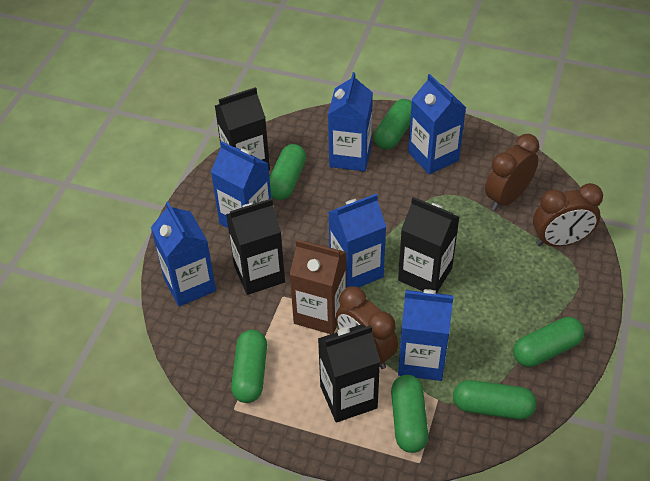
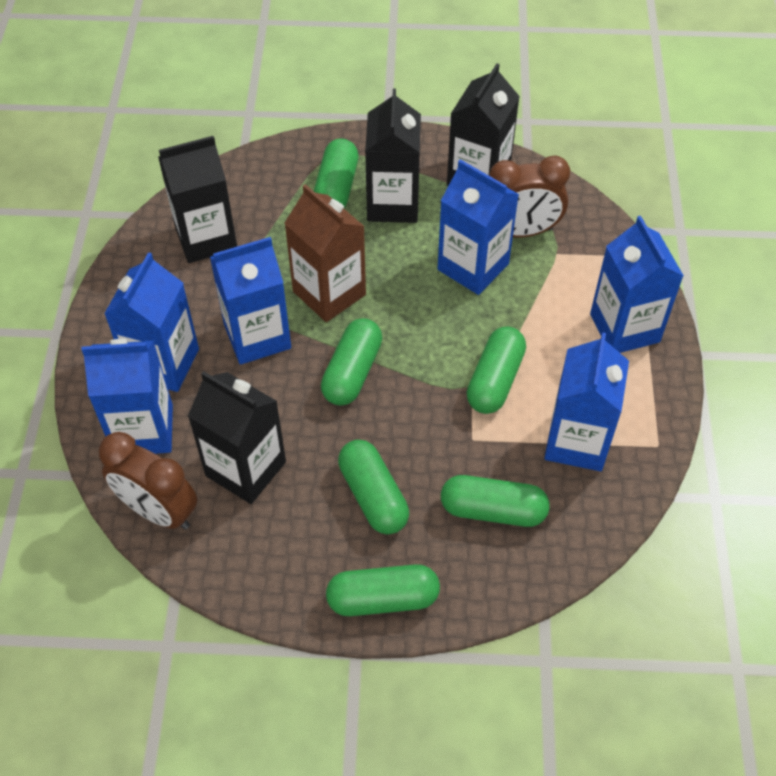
brown clock: [336,286,398,369] [485,134,539,211] [533,183,603,247] = 3 -> [99,432,197,530] [489,155,570,238] = 2

